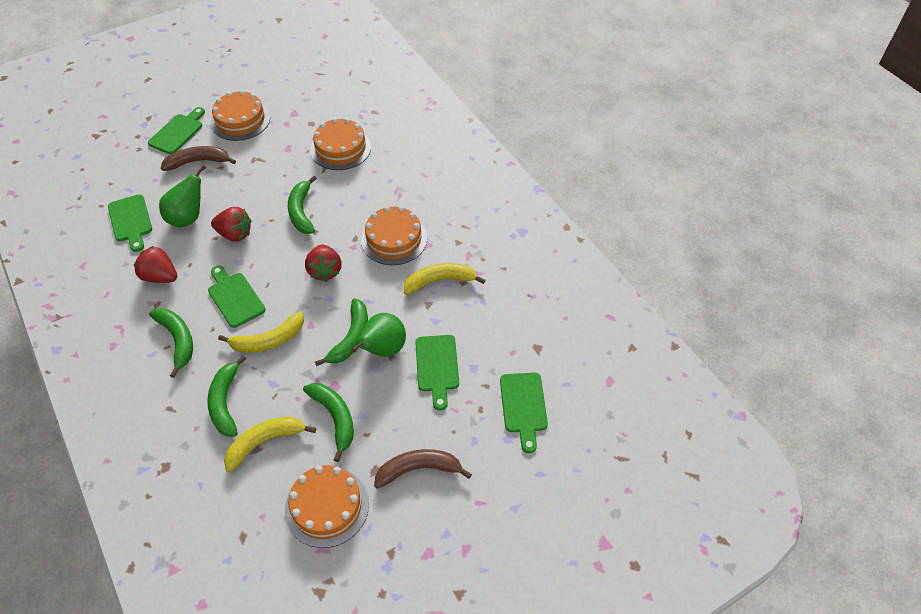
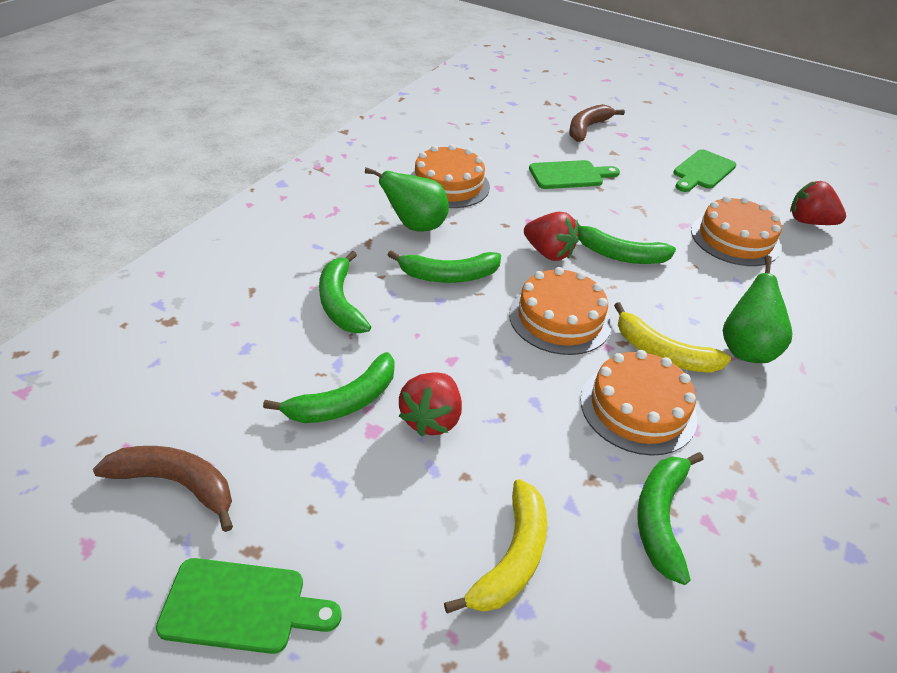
green cutting board: [108,194,152,252] [148,107,205,154] [208,265,266,328] [415,335,459,411] [500,372,548,453] = 5 -> [156,558,341,654] [529,160,620,189] [673,149,736,192] = 3
yellow banana: [218,311,304,353] [224,417,316,472] [404,263,485,295] = 3 -> [444,479,547,613] [614,302,731,373] = 2

